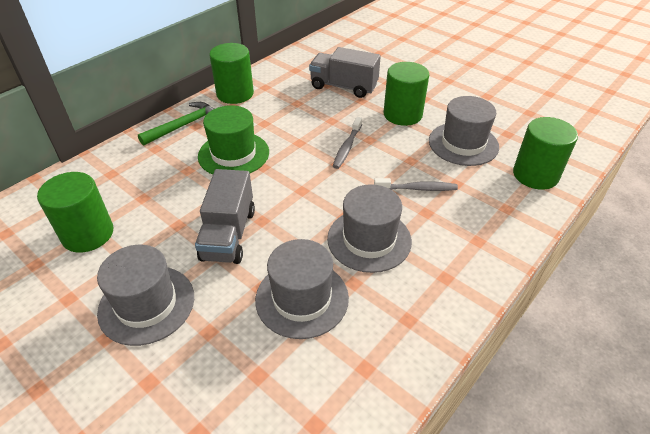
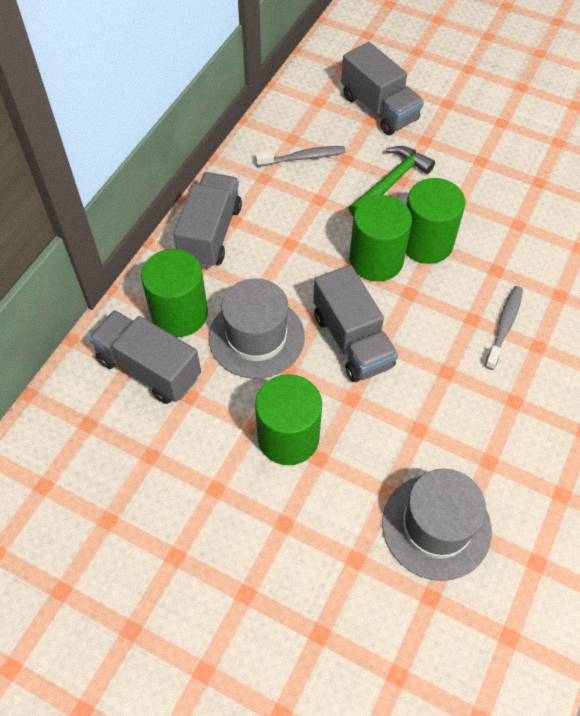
green hat: [198,105,269,174] = 1 -> none = 0
grey hat: [97,245,194,346] [255,239,349,339] [327,184,412,273] [429,96,499,166] = 4 -> [209,278,305,379] [382,469,492,581] = 2
grey truck: [195,169,255,264] [309,47,381,98] = 2 -> [89,310,201,404] [174,172,242,268] [313,265,398,382] [341,42,424,135] = 4

